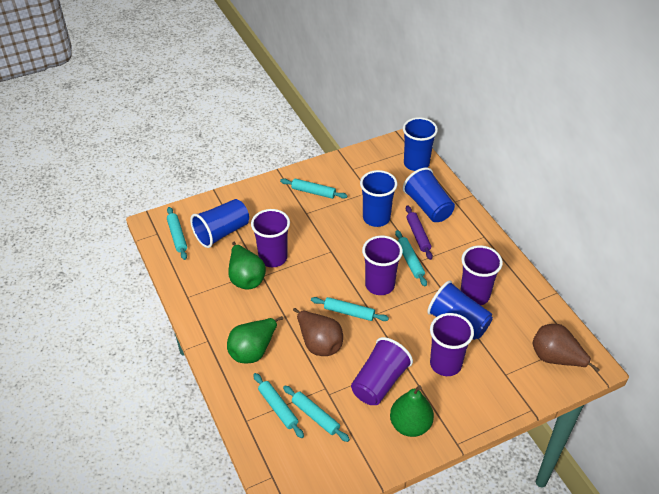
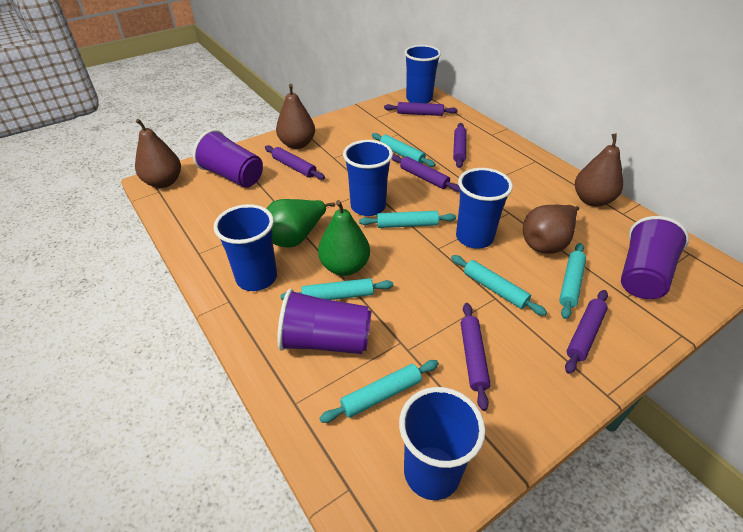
brown pear: [293,308,343,356] [533,324,600,372] = 2 -> [135,119,181,188] [276,84,315,149] [523,205,579,254] [575,134,623,207] = 4
green pear: [227,316,283,364] [228,242,266,289] [390,385,434,437] = 3 -> [266,199,335,248] [318,200,370,276] = 2
purple cup: [251,209,290,267] [351,337,413,405] [362,236,403,295] [430,313,474,376] [461,245,503,305] = 5 -> [193,129,263,188] [277,289,372,354] [621,216,689,299] = 3
purple rolling pin: [406,205,433,260] = 1 -> [265,145,325,180] [384,102,458,116] [392,155,460,192] [453,123,466,168] [461,303,490,411] [565,290,608,374] = 6

